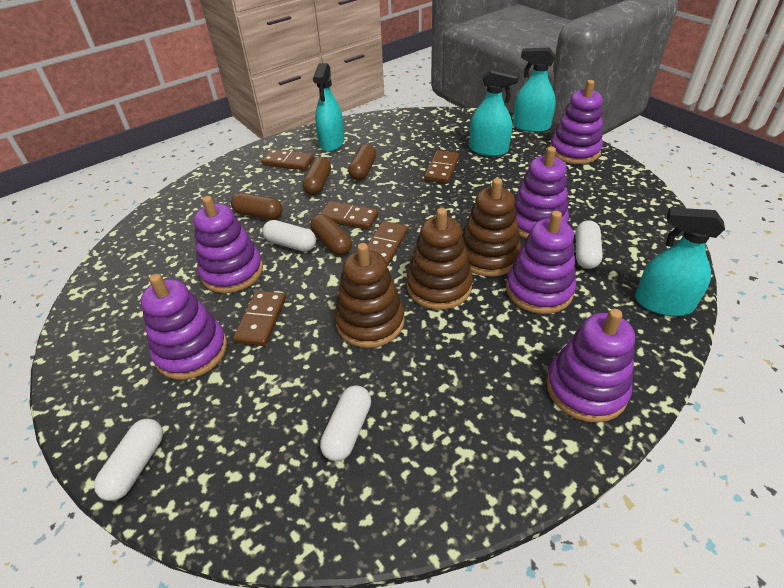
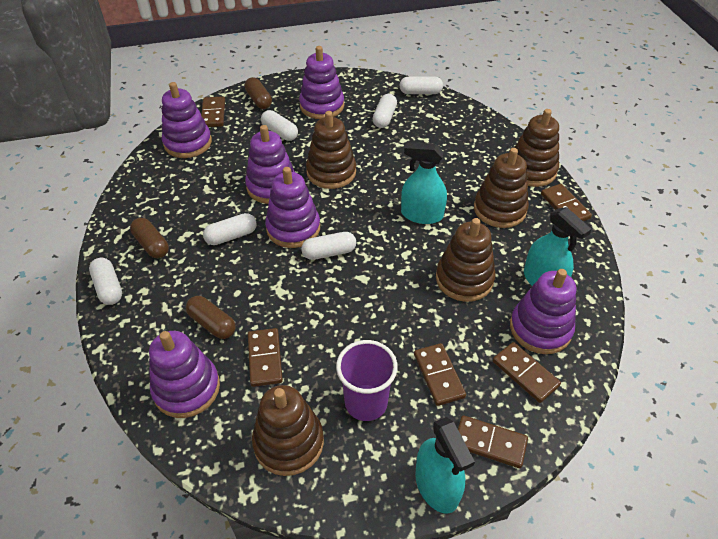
brown capsule: [231,193,283,220] [303,157,331,195] [310,214,352,255] [348,144,376,181] = 4 -> [130,218,169,258] [186,296,236,339] [245,77,272,109] = 3
brown domino: [233,291,286,346] [262,149,314,171] [320,201,378,230] [368,221,408,266] [424,150,459,183] = 5 -> [201,96,225,127] [248,328,283,387] [414,343,466,406] [458,415,528,468] [493,342,561,403] [541,184,592,221] = 6
brown stacking toy: [335,243,405,348] [407,208,473,310] [462,178,521,277] = 3 -> [252,385,324,476] [306,111,356,189] [436,218,496,302] [474,148,529,228] [514,109,559,187] = 5
purple cup: none = 0 -> [336,340,398,421] = 1
turquoise spray bottle: [313,63,344,152] [469,67,520,156] [513,48,556,132] [635,207,725,316] = 4 -> [401,142,447,224] [415,417,475,514] [524,207,592,286] = 3
white capsule: [94,419,163,501] [262,220,316,252] [320,385,371,461] [575,220,603,269] = 4 -> [89,258,122,305] [203,213,257,245] [261,110,298,141] [301,232,356,260] [373,94,397,128] [400,76,443,94] = 6

